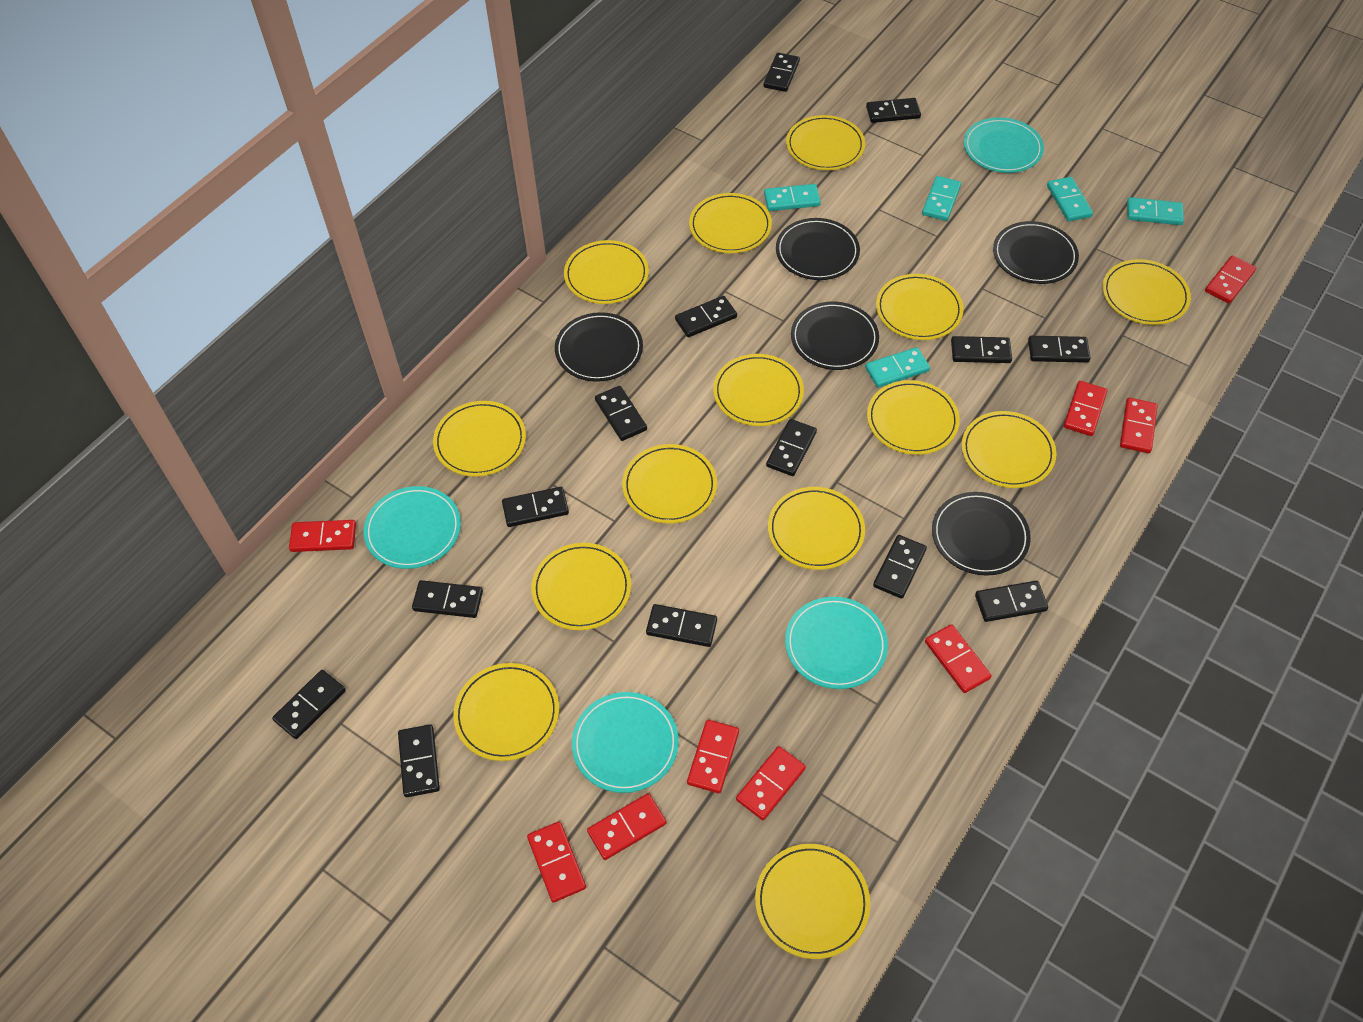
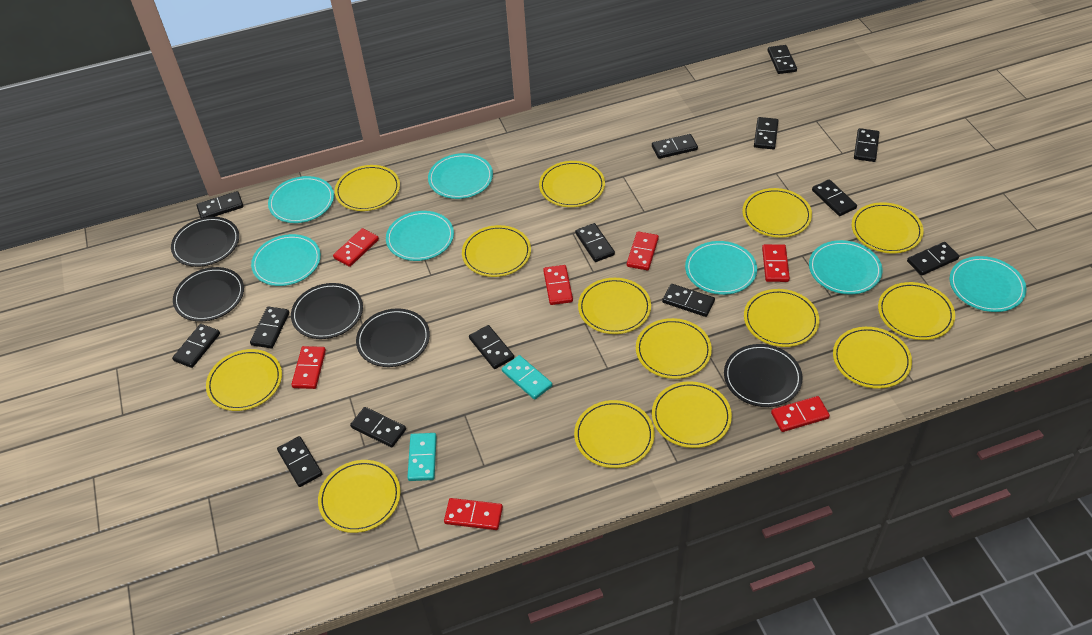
red domino: [289,520,356,552] [527,821,586,903] [587,793,666,860] [687,720,739,793] [736,746,806,820] [925,624,992,693] [1064,381,1107,436] [1120,398,1158,453] [1205,256,1256,303] = 9 -> [291,346,326,389] [333,228,379,267] [444,498,503,530] [543,265,573,305] [627,231,659,270] [762,244,790,282] [771,396,830,432] = 7
turquoise domino: [764,184,821,211] [865,347,930,388] [922,176,961,221] [1047,177,1093,222] [1127,197,1184,225] = 5 -> [407,433,437,481] [502,355,552,400] = 2
turquoise plate: [364,486,461,569] [572,692,679,793] [785,597,888,689] [964,117,1044,173] = 4 -> [251,234,321,286] [268,176,334,223] [386,211,454,261] [428,153,493,199] [685,241,757,295] [809,240,882,294] [950,256,1026,312] = 7

